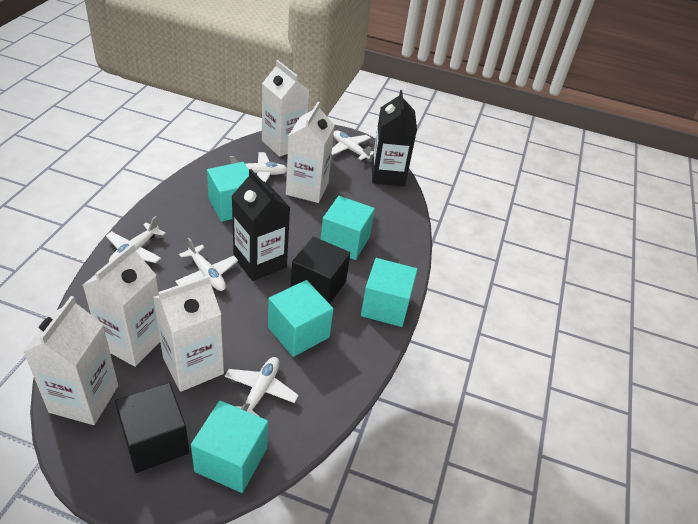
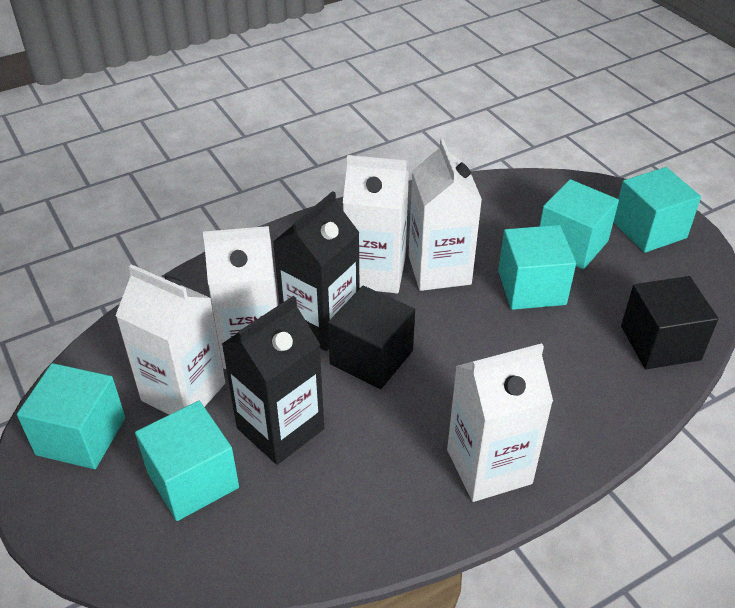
white plane: [106,216,166,263] [175,238,238,291] [224,357,299,416] [230,152,287,182] [332,130,374,160] = 5 -> none = 0

